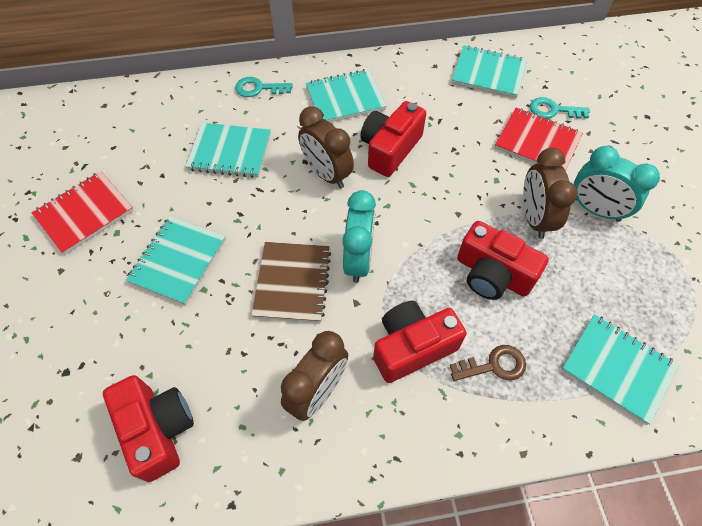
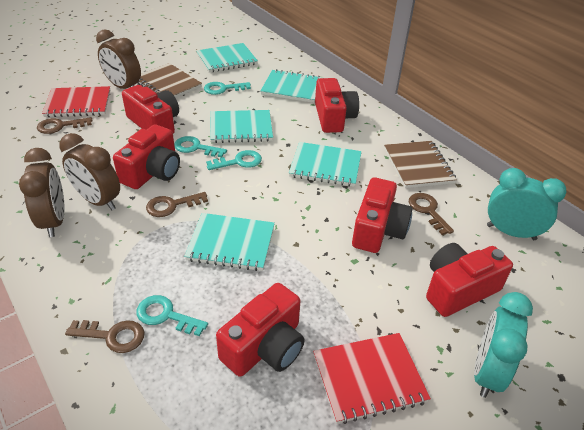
brown key: [450,345,526,381] = 1 -> [37,117,93,134] [65,320,145,353] [146,192,208,217] [409,193,454,235] = 4
brown notebook: [251,242,331,323] = 1 -> [138,63,202,98] [384,141,457,188] = 2
red camera: [103,375,194,482] [360,101,426,177] [373,301,467,383] [457,221,549,300] = 4 -> [113,124,180,189] [122,85,179,133] [216,283,305,377] [315,78,359,133] [352,177,413,253] [426,243,513,317] = 6
turquoise key: [235,77,293,97] [530,97,590,119] = 2 -> [137,295,208,336] [174,136,227,157] [204,82,251,95] [206,150,262,170] = 4

